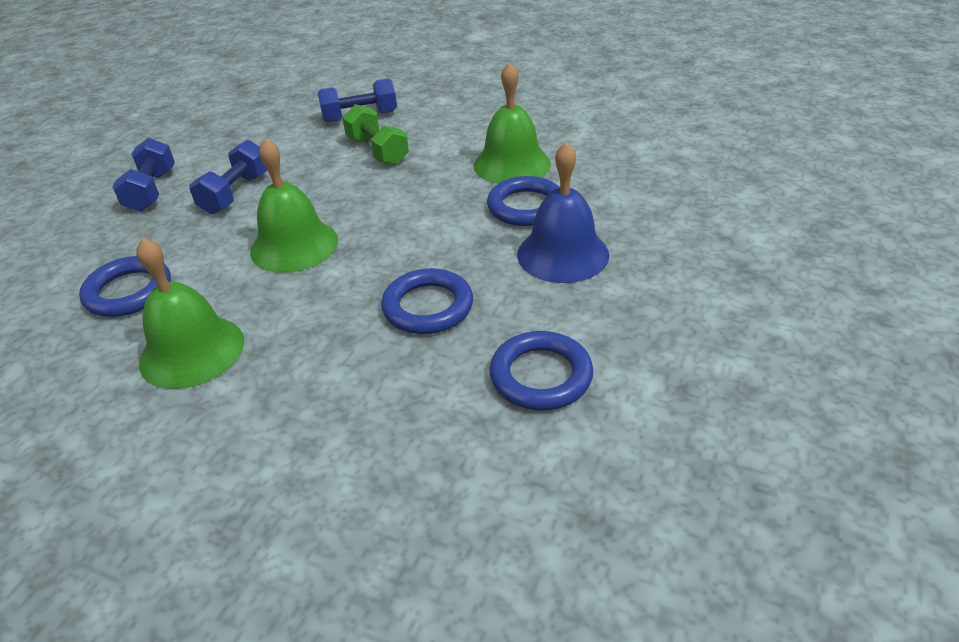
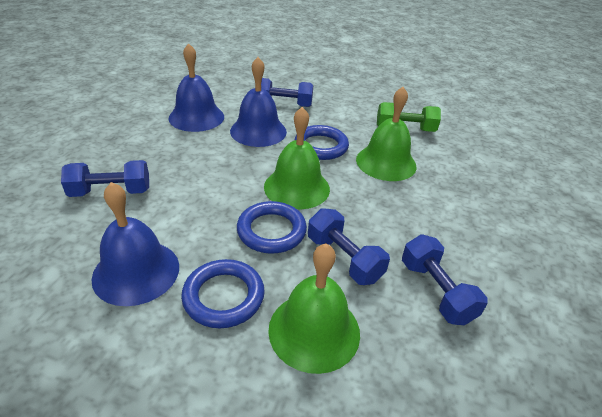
blue bell: [517,142,609,283] = 1 -> [92,182,179,306] [168,43,224,132] [230,57,287,147] = 3
blue dumbbell: [112,138,175,212] [189,140,267,214] [318,79,397,123] = 3 -> [61,160,149,197] [261,78,313,107] [308,208,390,285] [402,234,488,325] = 4
blue ring: [79,256,171,317] [381,268,473,334] [487,176,560,226] [490,331,593,411] = 4 -> [181,259,265,328] [237,201,307,254] [295,125,349,160] = 3

